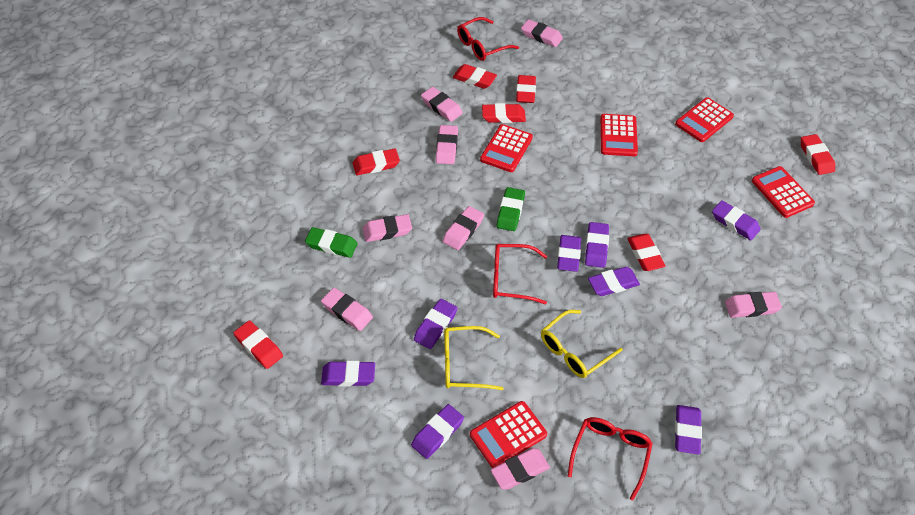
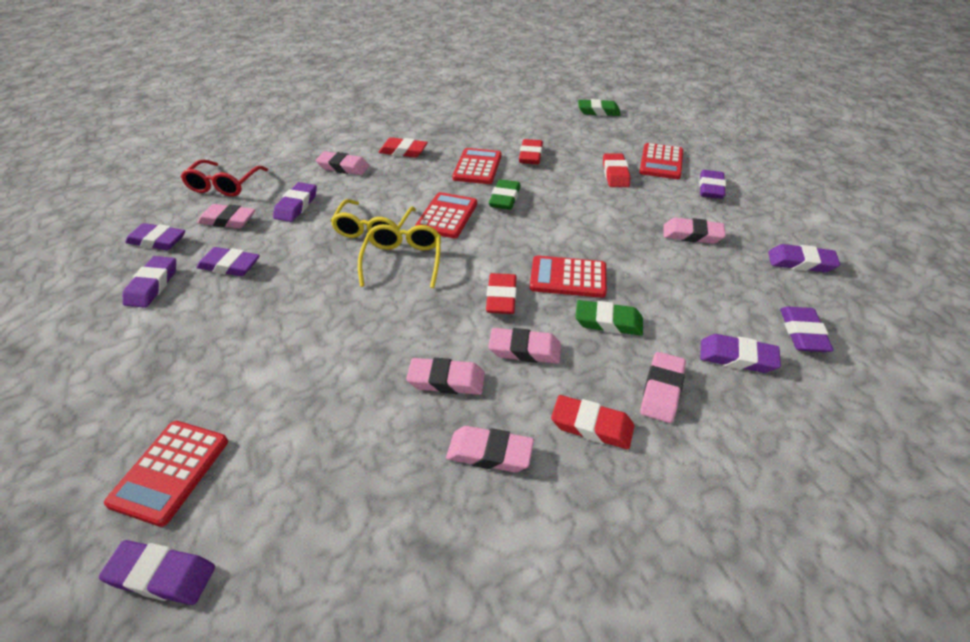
green eraser: [305,227,357,258] [497,187,525,231] = 2 -> [489,179,521,210] [575,300,643,336] [578,99,621,116] = 3
pink eraser: [321,288,373,331] [362,214,412,242] [421,87,463,122] [436,125,458,164] [443,206,484,250] [491,448,550,490] [521,19,563,47] [725,292,782,318] = 8 -> [197,204,255,229] [316,151,369,175] [406,358,485,395] [446,426,534,472] [489,328,561,364] [640,352,686,423] [663,218,726,244] = 7
purple eraser: [321,361,375,387] [411,404,464,459] [414,299,457,349] [557,235,581,272] [585,222,609,268] [588,267,640,296] [675,405,702,455] [712,200,761,240] = 8 -> [99,540,215,605] [123,256,176,308] [125,223,185,250] [197,247,260,276] [273,182,317,222] [699,170,726,199] [700,334,781,373] [768,244,840,272] [780,306,834,352] = 9
red eraser: [233,320,283,369] [353,149,400,175] [453,64,497,89] [482,103,526,123] [516,75,536,103] [627,234,665,271] [801,134,835,175] = 7 -> [378,137,428,158] [486,273,517,314] [519,139,543,165] [551,395,634,449] [603,153,630,187] = 5
red glasses: [457,17,519,61] [493,244,547,304] [568,417,653,501] = 3 -> [181,159,268,197] = 1

